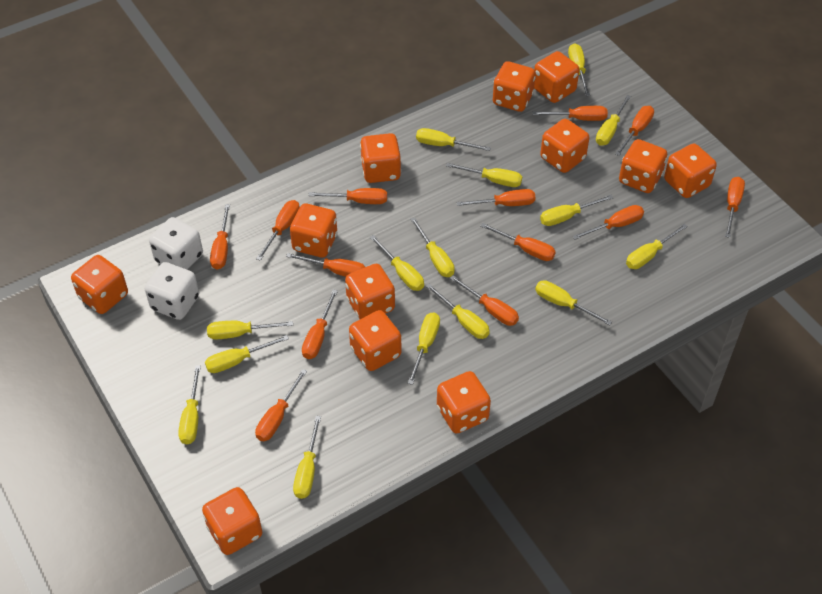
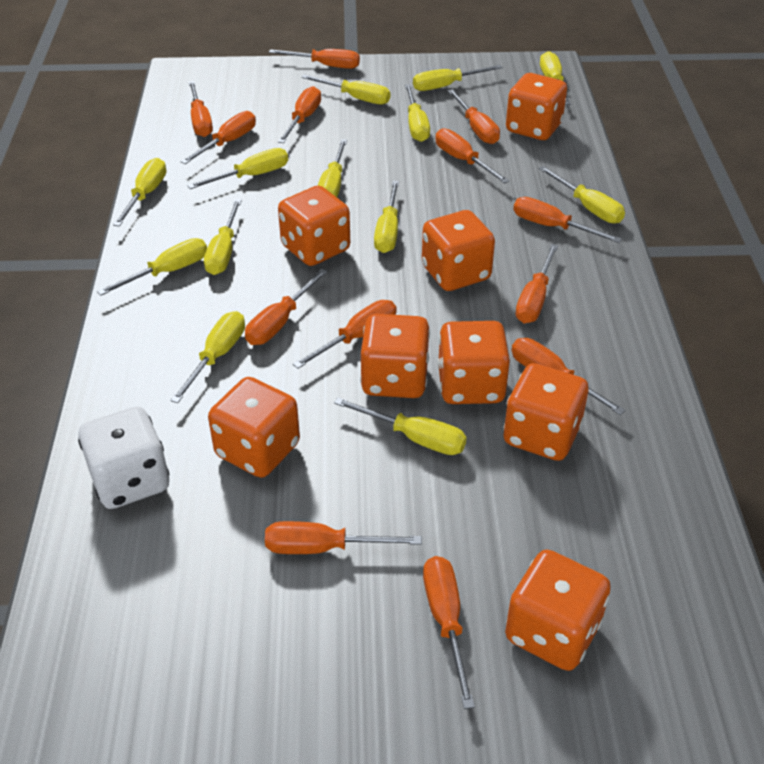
orange dice: [71,255,128,314] [202,487,262,555] [290,203,337,258] [345,264,395,319] [349,310,401,371] [360,133,401,183] [437,371,491,434] [493,61,536,112] [534,51,579,103] [540,119,590,173] [619,139,667,193] [664,143,717,198] = 12 -> [208,377,300,478] [278,186,350,266] [360,314,430,398] [422,210,495,291] [437,321,511,404] [503,363,588,461] [505,550,611,671] [506,73,567,140] = 8
white dice: [145,262,199,320] [149,217,203,270] = 2 -> [78,407,169,509] = 1
yellow screwdriver: [178,365,201,444] [205,335,289,373] [207,321,293,339] [293,416,321,499] [370,235,424,291] [408,313,440,385] [410,217,455,277] [416,128,491,151] [426,284,490,339] [446,163,522,187] [535,280,612,326] [540,195,613,226] [568,43,590,96] [596,95,631,146] [626,224,688,269] = 15 -> [97,238,207,296] [113,158,166,227] [170,311,245,403] [187,148,288,189] [204,199,242,275] [301,74,390,105] [318,139,347,197] [334,397,467,455] [374,181,399,253] [405,84,430,142] [413,65,503,91] [539,166,625,223] [540,51,571,105] = 13

